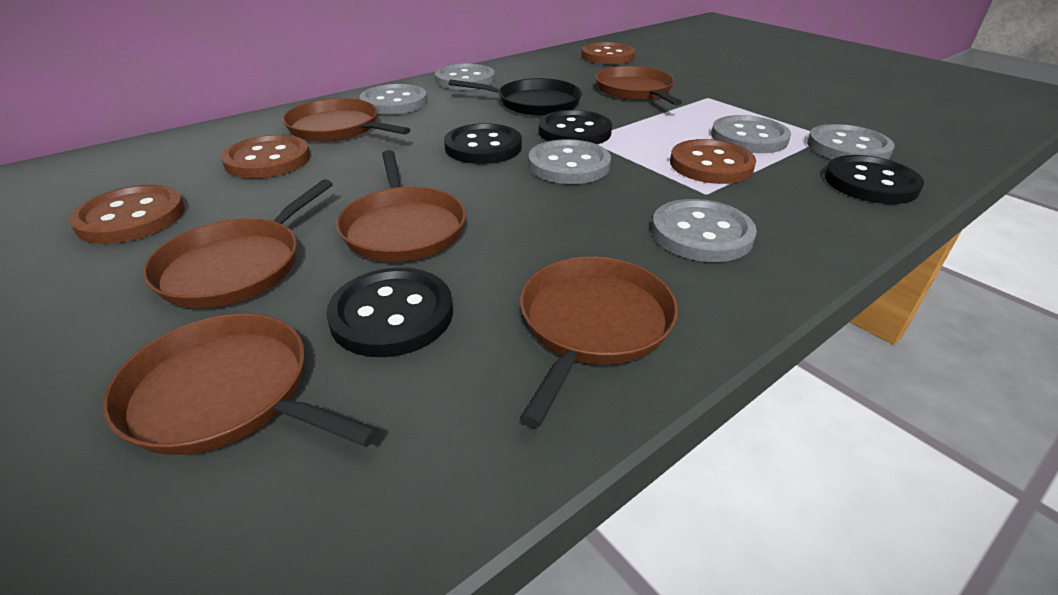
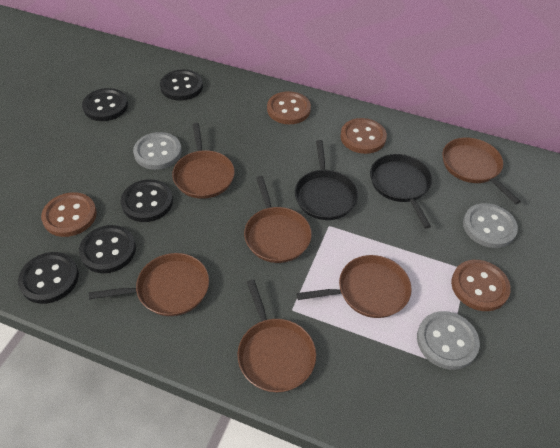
black button: [326,268,453,357] [444,123,522,164] [539,110,612,145] [825,155,924,204] = 4 -> [18,252,79,304] [79,225,136,273] [82,88,128,121] [121,179,173,222] [160,70,203,101] = 5
black pan: [449,78,582,116] = 1 -> [295,140,358,220] [370,154,432,228] = 2
grey button: [360,84,428,115] [435,64,495,90] [528,139,611,184] [651,199,757,262] [711,115,791,153] [807,124,895,159] = 6 -> [133,132,182,170] [417,311,480,370] [463,203,518,248] = 3

